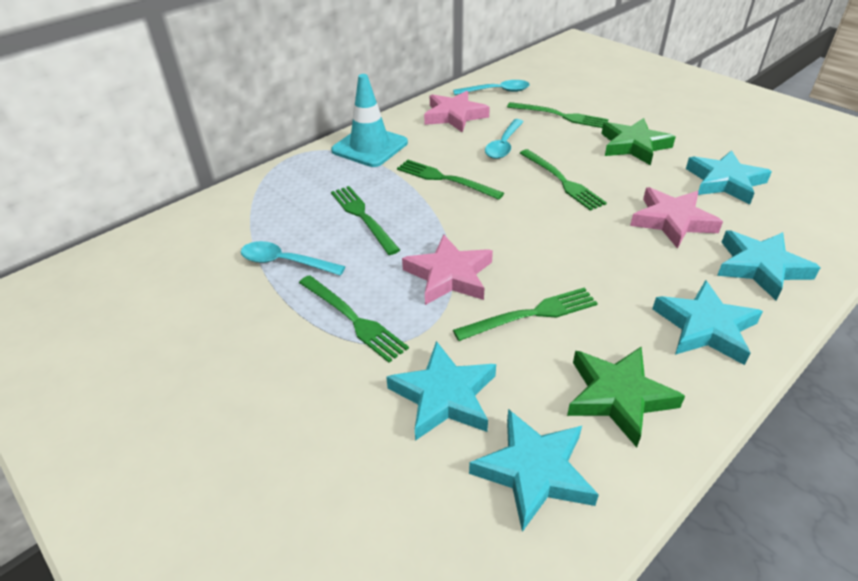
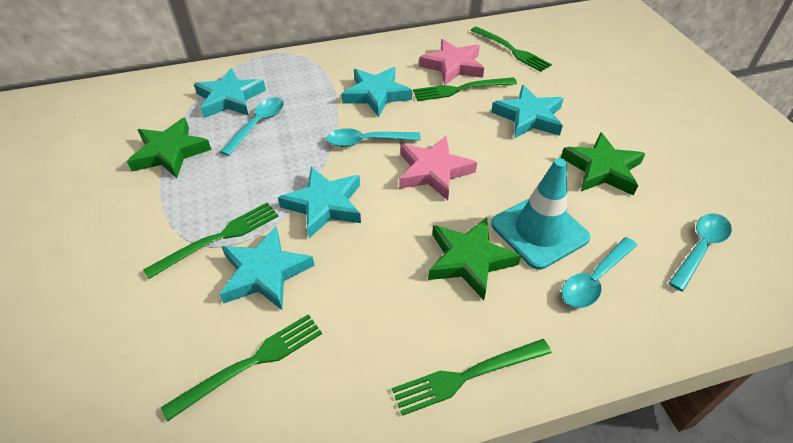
green fork: [299,275,409,363] [331,186,400,255] [397,160,504,200] [453,288,598,341] [507,102,609,128] [520,149,607,211] = 6 -> [143,202,279,279] [161,314,322,422] [392,339,551,416] [413,77,517,101] [471,26,552,72] = 5
green star: [567,346,685,447] [601,118,675,165] = 2 -> [127,118,211,178] [428,217,521,300] [561,132,646,196] = 3
pink star: [402,234,493,305] [424,91,490,132] [630,187,723,249] = 3 -> [399,136,477,200] [419,39,484,85] = 2
turquoise spoon: [241,241,346,276] [453,80,530,95] [485,119,524,159] = 3 -> [220,97,284,156] [326,128,421,147] [562,237,637,308] [669,213,732,291] = 4

